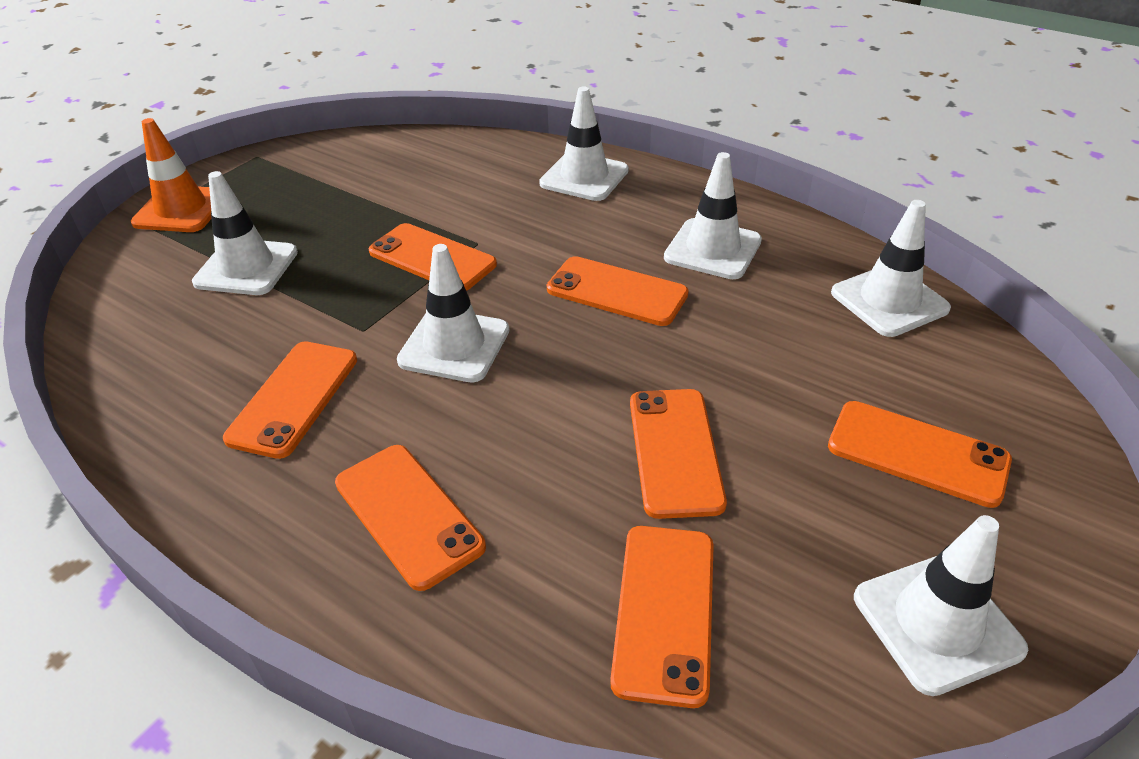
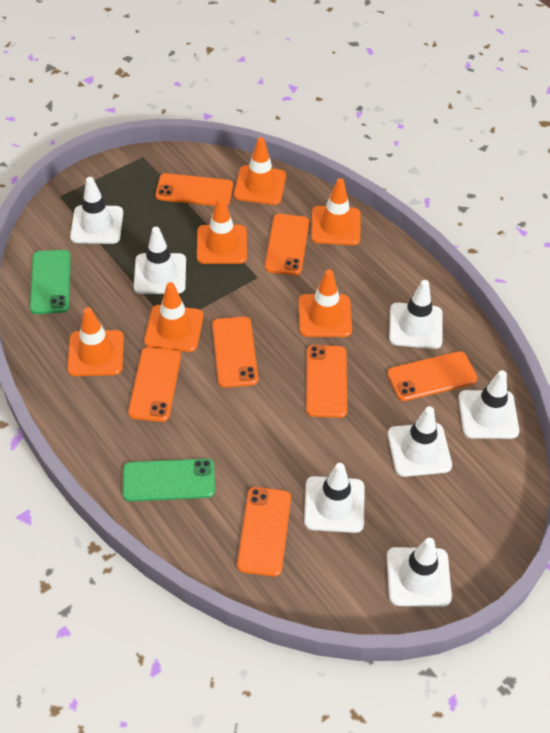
green phone: none = 0 -> [30,250,71,314] [123,459,215,502] = 2
orange traffic cone: [131,118,211,232] = 1 -> [67,307,124,376] [144,282,203,352] [197,197,247,264] [234,137,286,205] [299,269,352,337] [311,178,361,245] = 6
white traffic cone: [192,171,298,295] [397,244,509,382] [539,87,629,201] [664,152,762,279] [831,200,951,337] [854,515,1028,696] = 6 -> [70,177,123,244] [134,227,186,294] [304,463,364,533] [387,538,452,607] [388,406,452,477] [389,280,442,349] [458,370,519,439] = 7

